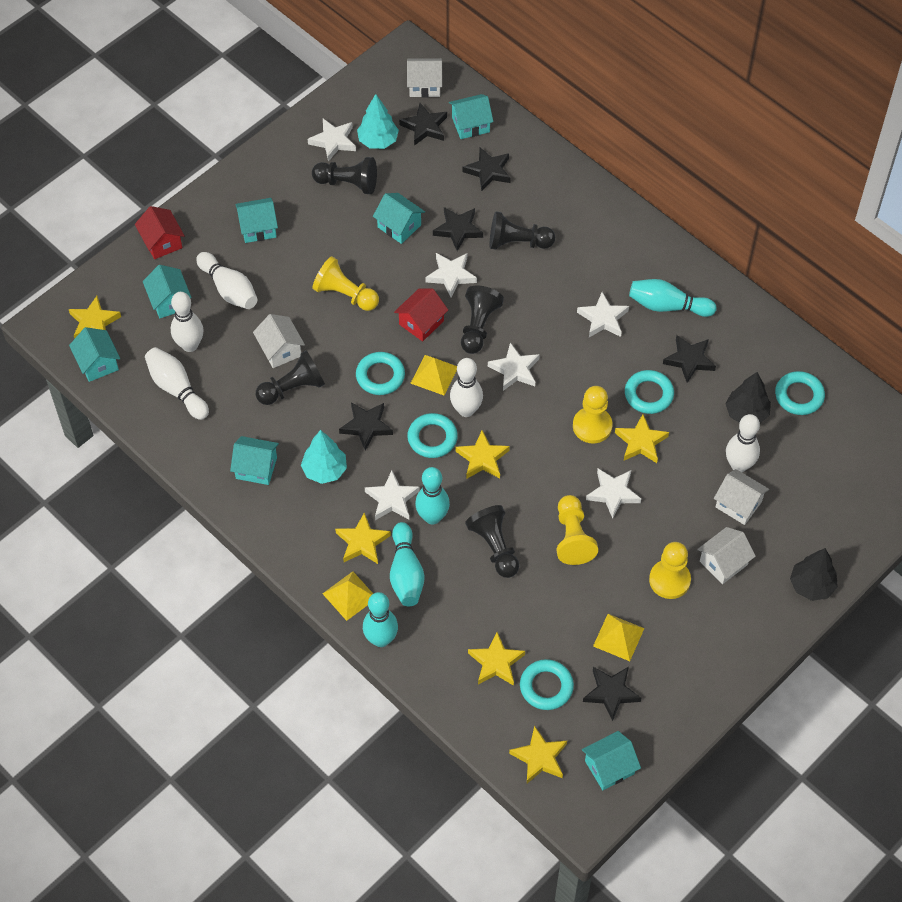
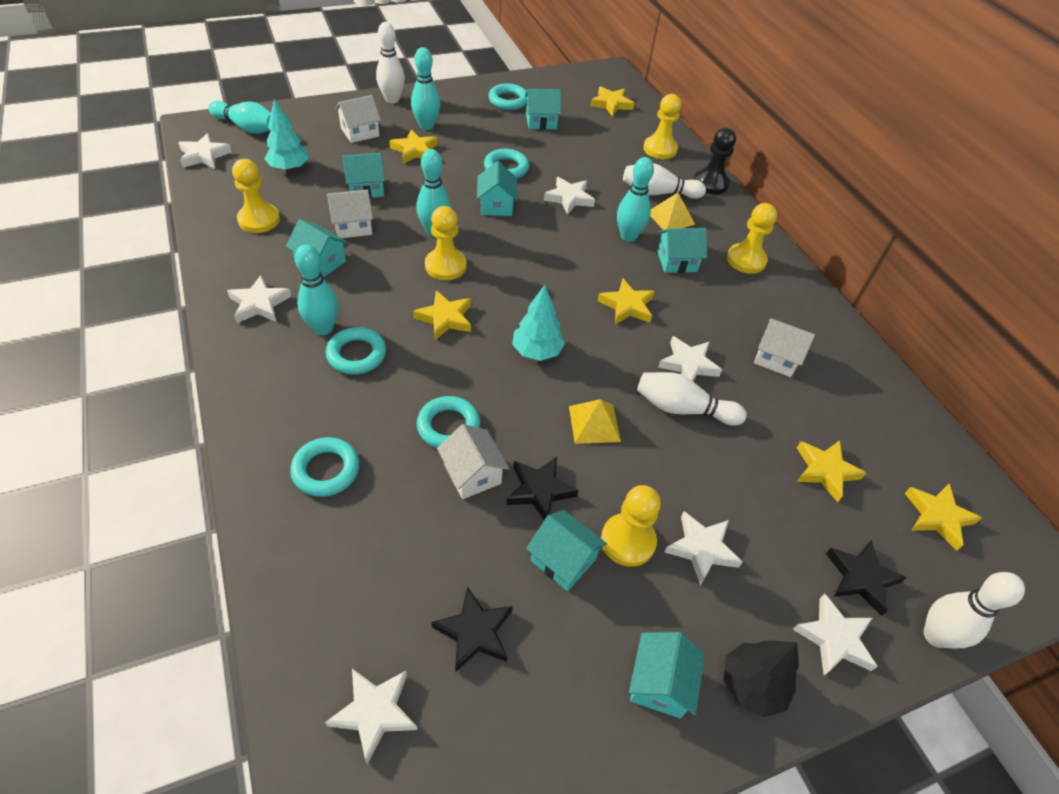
black pawn: [256,350,325,405] [312,157,377,194] [461,286,504,354] [465,505,519,578] [490,211,555,250] = 5 -> [694,128,736,195] = 1
black star: [339,402,393,451] [399,103,447,146] [433,207,483,251] [463,147,511,191] [583,667,641,721] [663,335,716,383] = 6 -> [431,586,513,673] [506,457,579,520] [826,540,907,616] = 3
black tree: [725,372,771,423] [790,548,838,601] = 2 -> [724,640,799,718] = 1
red house: [135,206,185,259] [394,289,448,341] = 2 -> none = 0
turquoise bowling pin: [363,592,398,647] [390,522,425,606] [415,467,450,524] [629,279,716,317] = 4 -> [208,100,271,134] [295,244,338,335] [411,47,440,130] [416,149,451,236] [617,157,654,242] = 5
white bowling pin: [145,347,209,420] [171,292,203,352] [196,252,258,309] [450,358,483,417] [726,414,760,472] = 5 -> [376,22,405,104] [623,163,706,199] [637,372,747,426] [924,572,1025,648] = 4
white star: [308,119,356,162] [365,471,419,520] [426,253,477,297] [488,342,540,391] [577,292,629,337] [586,469,641,519] = 6 -> [178,133,232,169] [227,275,292,323] [325,669,418,764] [544,177,595,215] [658,336,722,381] [665,511,743,585] [793,594,878,675] = 7
yellow pawn: [312,256,379,311] [557,495,598,565] [573,386,613,443] [649,542,691,599] = 4 -> [232,159,280,233] [425,206,467,280] [601,485,661,567] [643,94,681,159] [727,203,777,274] = 5
yellow pyramid: [322,571,373,621] [410,355,457,395] [593,614,645,661] = 3 -> [569,399,621,444] [650,193,695,230] = 2

